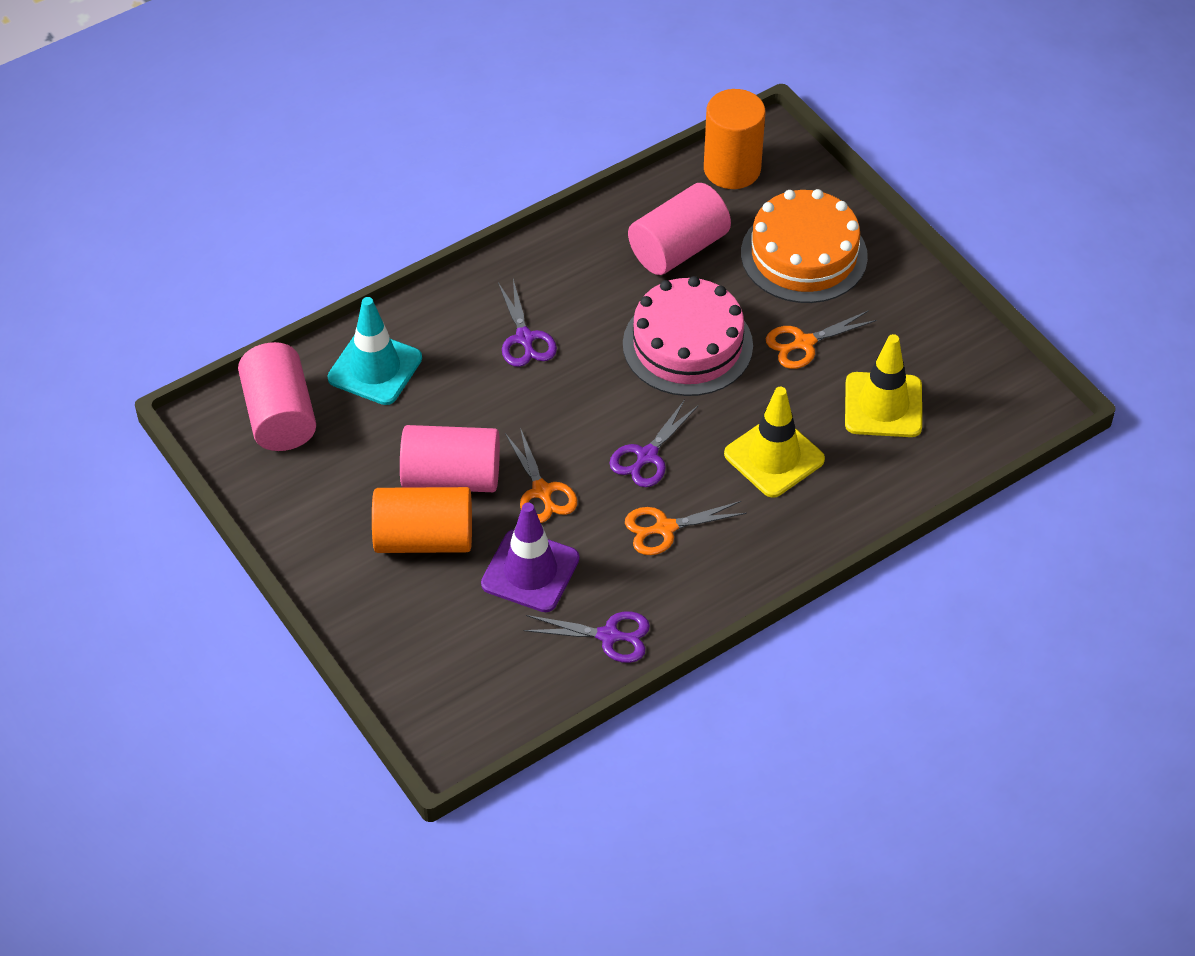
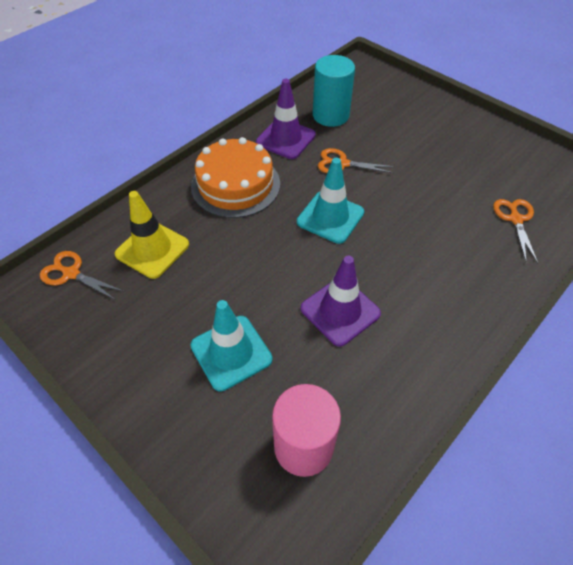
orange cylinder: [372,487,472,553] [704,89,765,189] = 2 -> none = 0
pink cake: [623,276,753,396] = 1 -> none = 0
pink cylinder: [238,342,316,451] [400,425,500,492] [628,183,731,275] = 3 -> [272,384,341,477] = 1
purple scissors: [498,279,557,367] [523,611,650,663] [609,400,699,487] = 3 -> none = 0
purple traffic cone: [481,502,579,612] = 1 -> [256,79,316,159] [300,256,381,347] = 2
turquoise cylinder: none = 0 -> [313,55,355,127] = 1
turquoise traffic cone: [327,297,422,405] = 1 -> [190,300,272,392] [297,158,364,244] = 2
yellow traffic cone: [724,387,825,498] [845,334,922,437] = 2 -> [115,191,189,279] = 1

